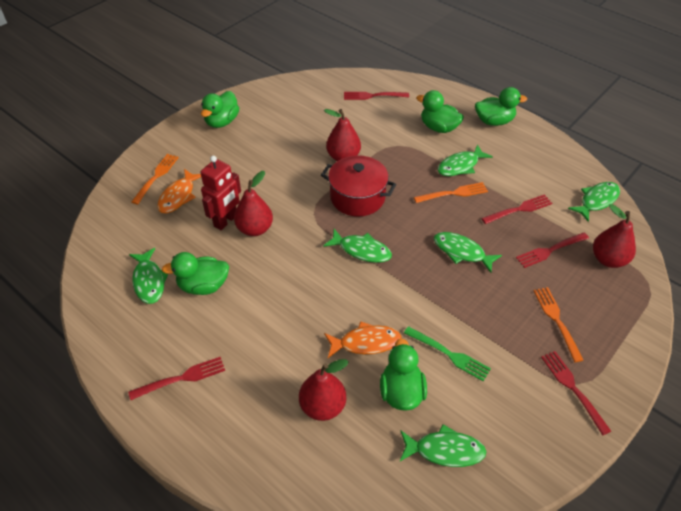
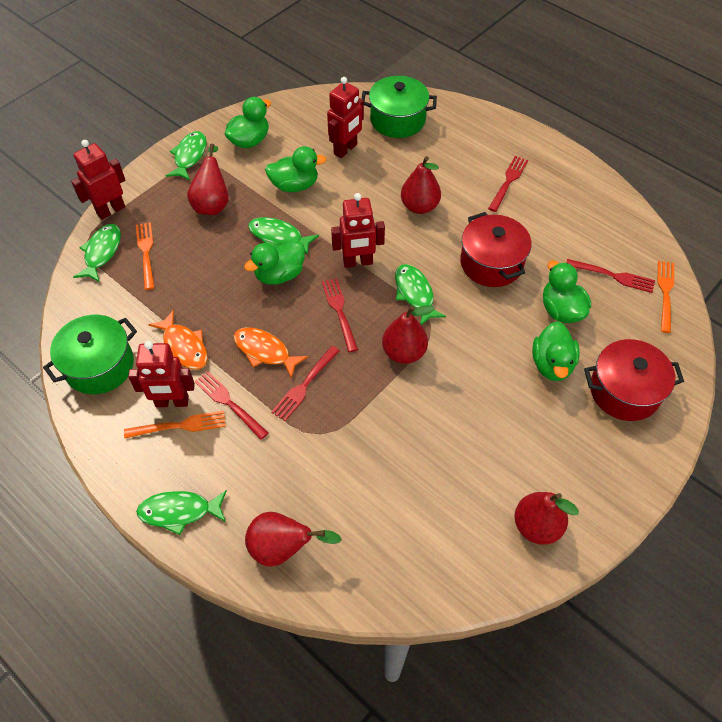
green fish: [129,248,168,304] [323,229,392,263] [400,424,486,467] [434,232,502,273] [438,144,493,176] [568,182,620,222] = 6 -> [73,224,121,282] [136,490,227,535] [166,131,207,181] [248,217,319,255] [395,264,446,325] = 5
green fork: [404,326,491,381] = 1 -> none = 0
green pot: none = 0 -> [43,315,137,394] [362,76,437,138] = 2
red pear: [234,171,273,236] [299,359,349,421] [324,109,361,161] [593,204,636,268] = 4 -> [187,144,229,215] [245,512,342,567] [382,305,435,364] [401,156,441,214] [514,492,579,545] = 5
red pot: [321,155,396,217] = 1 -> [460,212,532,287] [584,339,684,421] = 2
red robot: [200,156,241,230] = 1 -> [71,140,125,220] [128,341,195,407] [327,77,364,158] [331,193,385,268] = 4

